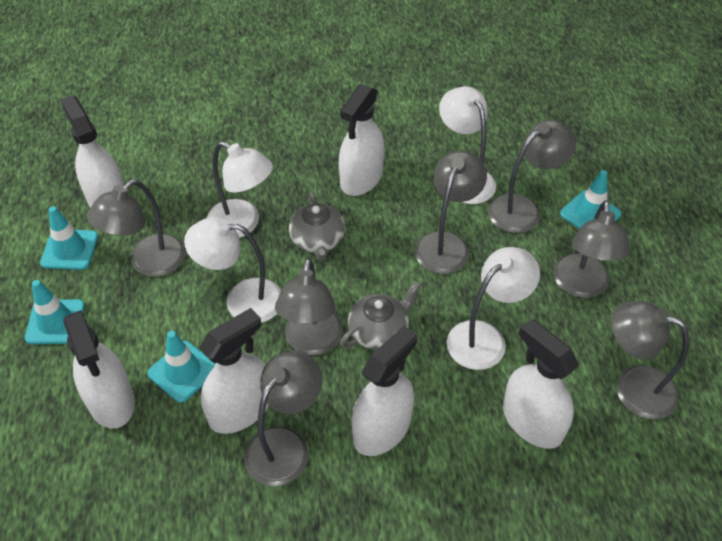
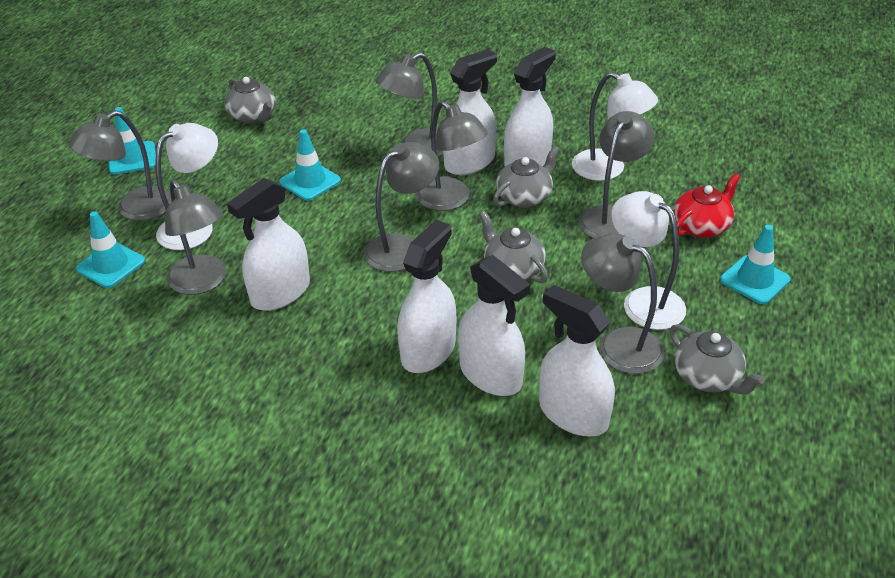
grey teapot: [289,191,345,261] [340,281,421,350] = 2 -> [224,77,275,123] [479,211,548,283] [493,146,560,208] [669,324,765,395] = 4
red teapot: none = 0 -> [674,173,740,238] = 1
white lamp: [184,217,281,323] [207,141,273,238] [439,86,496,204] [447,247,540,370] = 4 -> [155,123,218,250] [572,72,658,181] [611,191,686,330] = 3

